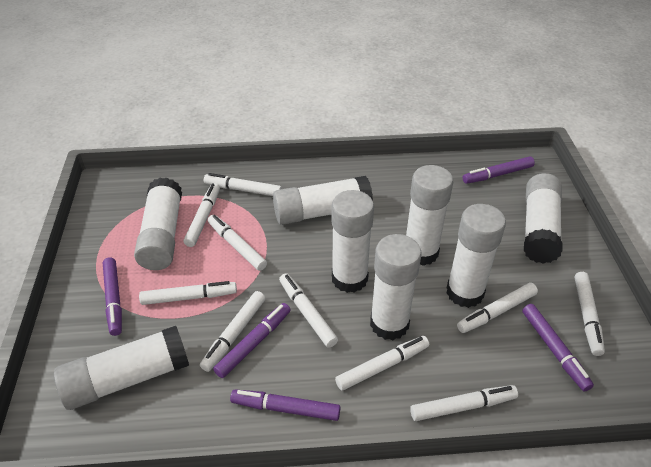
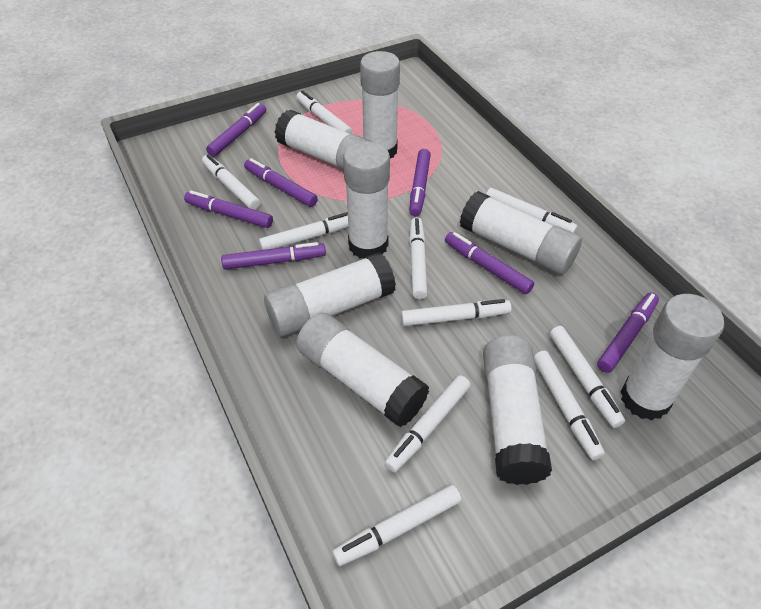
purple marker: [103,257,122,336] [213,303,290,378] [230,389,340,421] [463,156,535,184] [522,304,594,392] = 5 -> [184,190,273,228] [206,103,266,157] [221,242,326,270] [244,158,318,207] [410,149,431,216] [445,232,534,294] [597,292,659,373] = 7

